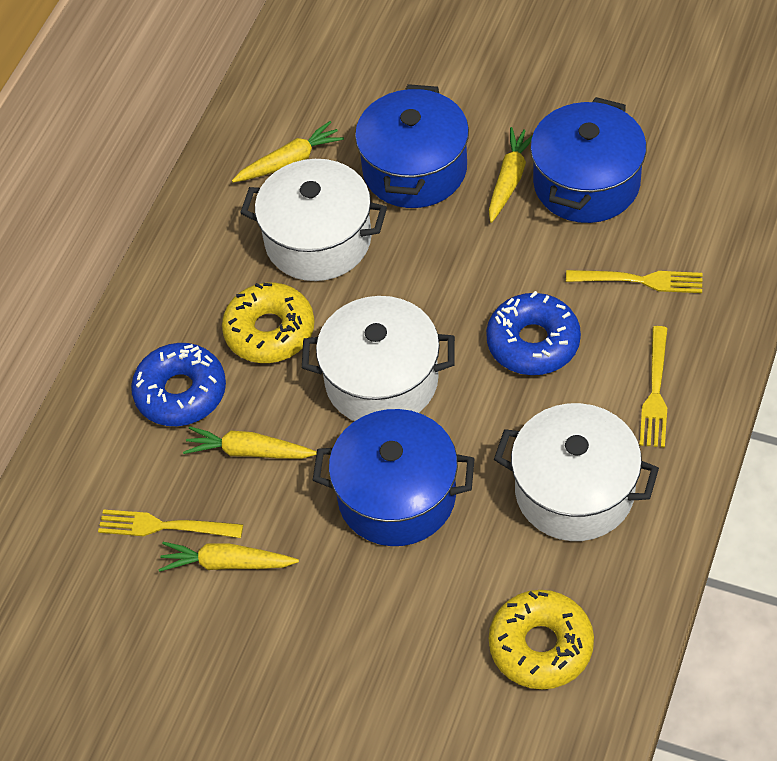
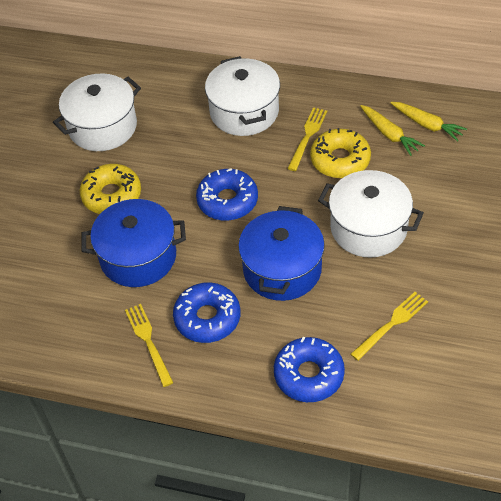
blue donut: [131,343,226,426] [486,291,581,375] = 2 -> [173,282,240,343] [196,168,258,221] [274,337,345,402] = 3
blue pot: [313,409,475,546] [355,84,469,208] [530,97,647,223] = 3 -> [81,199,186,287] [238,206,325,301] = 2
yellow carrot: [158,542,299,572] [183,426,317,459] [232,121,344,183] [489,127,533,223] = 4 -> [360,105,425,156] [390,102,467,142] = 2

